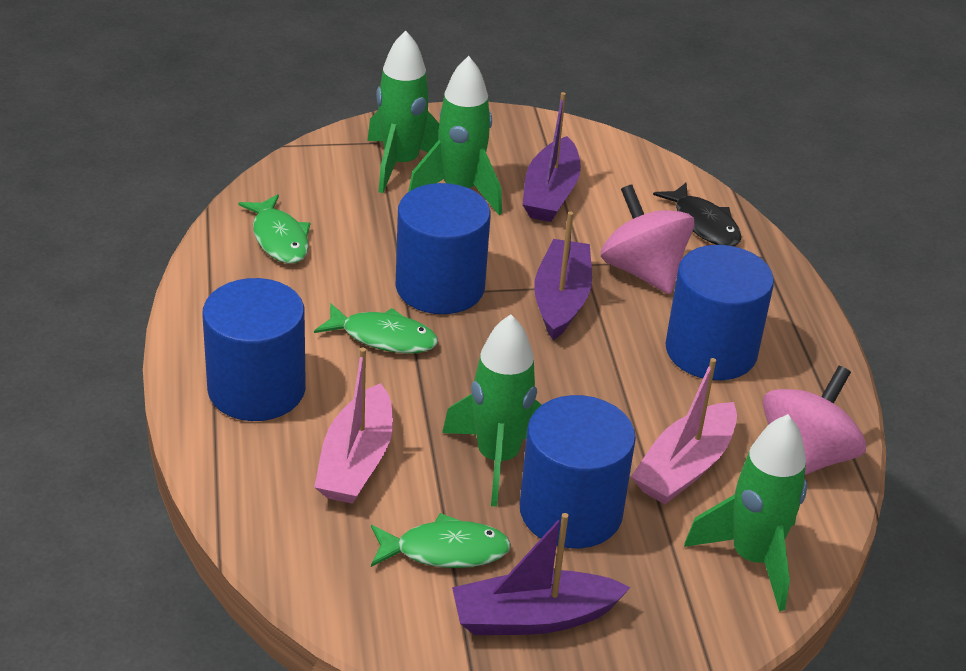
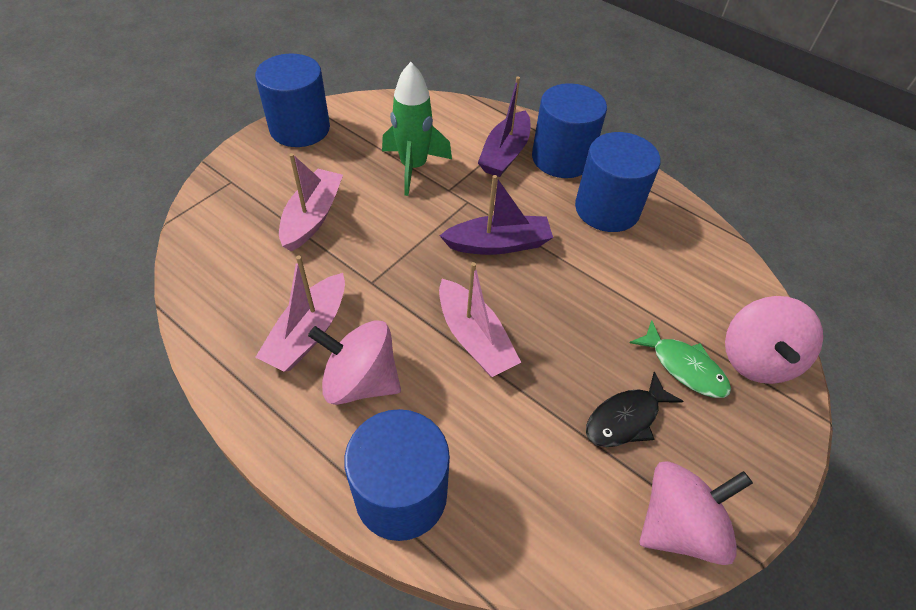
green fish: [238,194,310,264] [314,303,438,354] [371,513,511,568] = 3 -> [629,320,731,398] = 1
green rocket: [367,31,439,193] [408,56,502,215] [442,315,541,507] [684,414,807,611] = 4 -> [382,62,452,196] = 1
pink boat: [314,348,393,504] [631,358,737,504] = 2 -> [255,256,345,372] [279,153,343,252] [439,262,521,377] = 3
pink spinning top: [600,184,694,294] [763,366,866,475] = 2 -> [308,320,401,405] [640,461,753,565] [725,296,823,384] = 3
purple boat: [452,513,631,635] [522,92,581,222] [534,211,592,340] = 3 -> [440,175,553,255] [478,77,530,177] = 2

